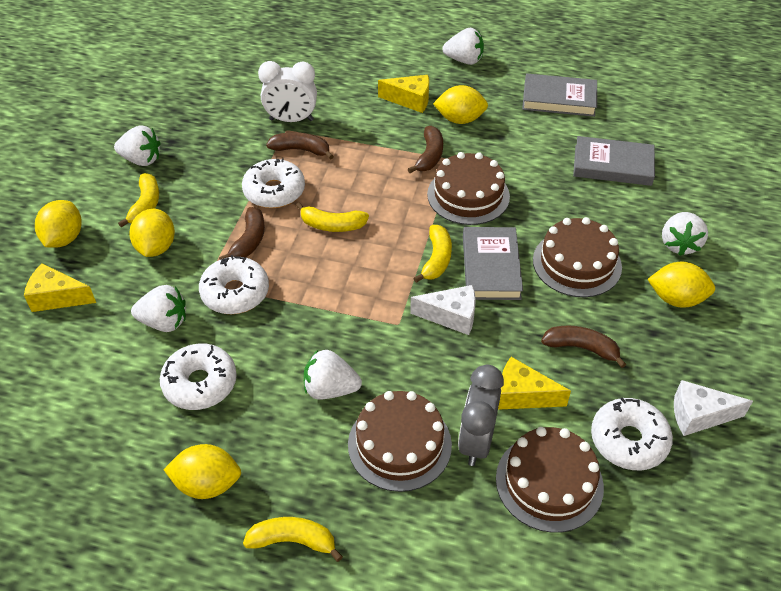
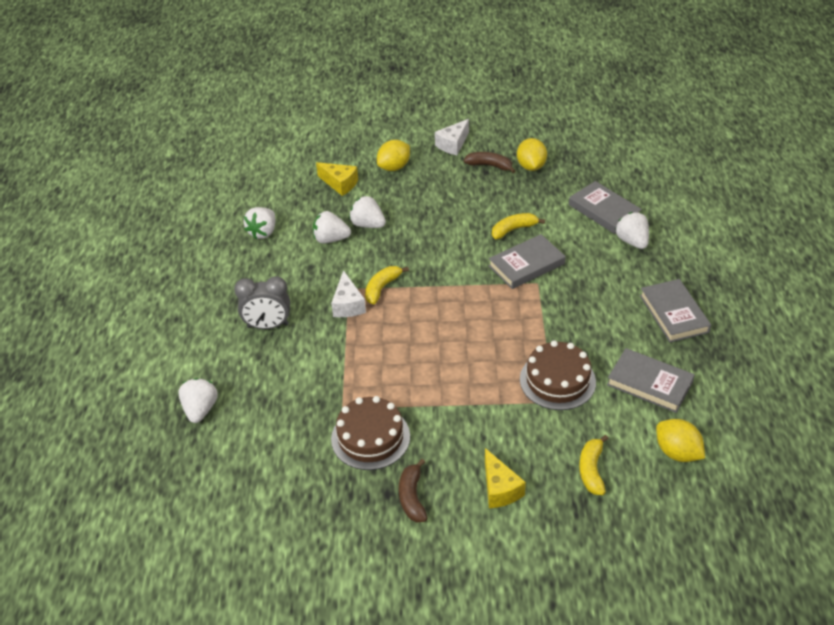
brown banana: [219,207,265,260] [266,132,334,160] [408,126,443,173] [541,326,626,368] = 4 -> [399,459,427,522] [464,152,515,173] = 2
brown cake: [348,391,452,492] [427,152,510,225] [496,427,604,533] [533,217,622,297] = 4 -> [331,396,410,470] [520,340,596,410] = 2
grey book: [463,227,523,300] [522,73,597,117] [573,136,655,186] = 3 -> [489,234,566,289] [569,181,642,234] [607,348,695,413] [640,279,711,342] = 4
white clock: [258,61,317,122] = 1 -> none = 0
white donut: [160,343,237,410] [199,255,269,314] [242,158,305,208] [591,398,673,470] = 4 -> none = 0
yellow banana: [118,173,159,227] [243,517,343,562] [296,203,369,232] [413,225,452,283] = 4 -> [365,266,409,305] [492,213,545,239] [579,435,609,495] = 3
yellow cheese: [24,263,96,312] [378,75,429,113] [498,357,571,410] = 3 -> [316,162,358,196] [485,448,526,508] = 2
yellow lemon: [35,200,82,248] [129,209,175,257] [163,444,241,499] [433,85,488,124] [647,262,715,308] = 5 -> [377,140,410,171] [517,138,547,171] [656,419,705,462] = 3

